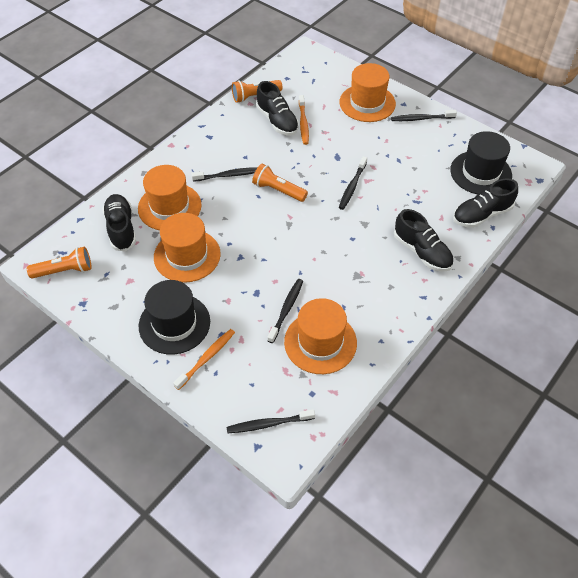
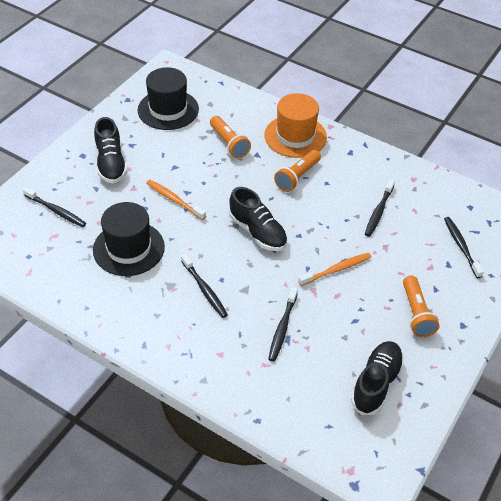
black shoe: [102,194,136,252] [256,81,299,136] [394,209,453,272] [453,178,518,228] = 4 -> [94,117,127,183] [229,187,288,251] [351,341,404,415] = 3
orange hat: [138,165,202,230] [154,213,221,283] [284,298,357,374] [339,63,396,122] = 4 -> [264,93,327,158] = 1

